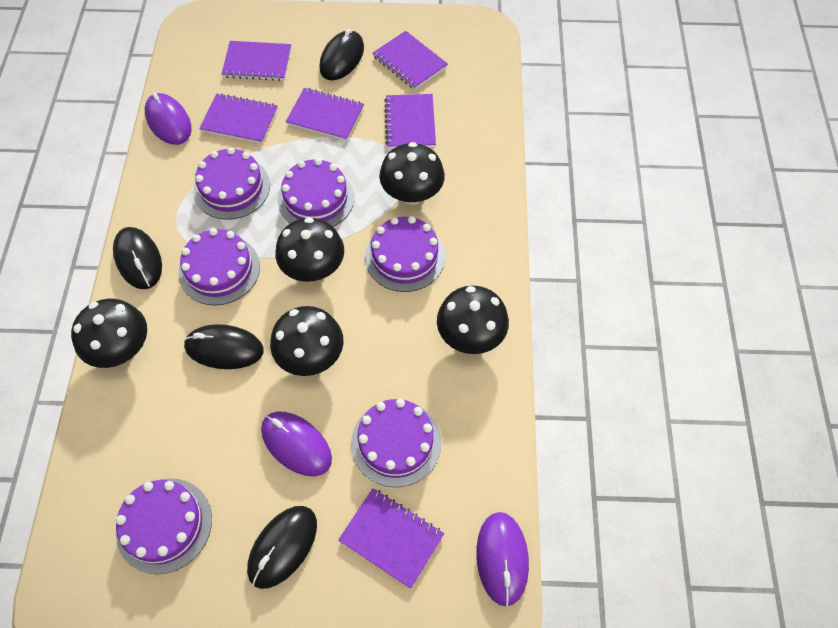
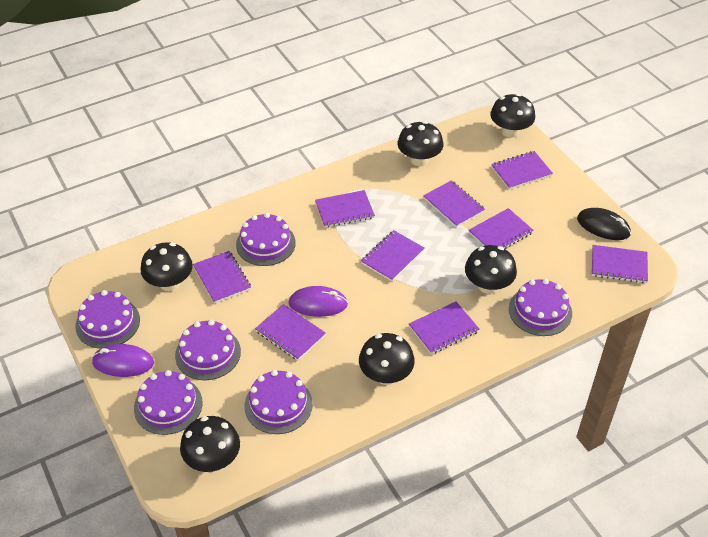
black mouse: [113,227,162,289] [184,324,264,369] [247,506,317,589] [319,29,364,80] = 4 -> [577,208,631,240] = 1
black mushroom: [71,299,147,368] [270,306,344,376] [275,217,344,282] [379,142,445,205] [437,286,509,354] = 5 -> [141,242,193,291] [180,416,240,472] [359,333,415,385] [397,121,443,166] [465,245,517,294] [490,94,535,138] = 6
purple mouse: [145,93,192,145] [261,411,332,476] [476,512,529,607] = 3 -> [92,344,154,377] [289,286,348,317] = 2
purple notebook: [199,93,278,144] [222,41,291,81] [286,88,364,141] [338,488,444,589] [373,31,448,90] [384,94,436,149] = 6 -> [193,251,251,304] [255,304,326,361] [315,190,375,228] [361,230,424,281] [409,302,480,355] [423,180,485,227] [469,208,534,249] [491,151,553,189] [592,245,648,283] = 9

